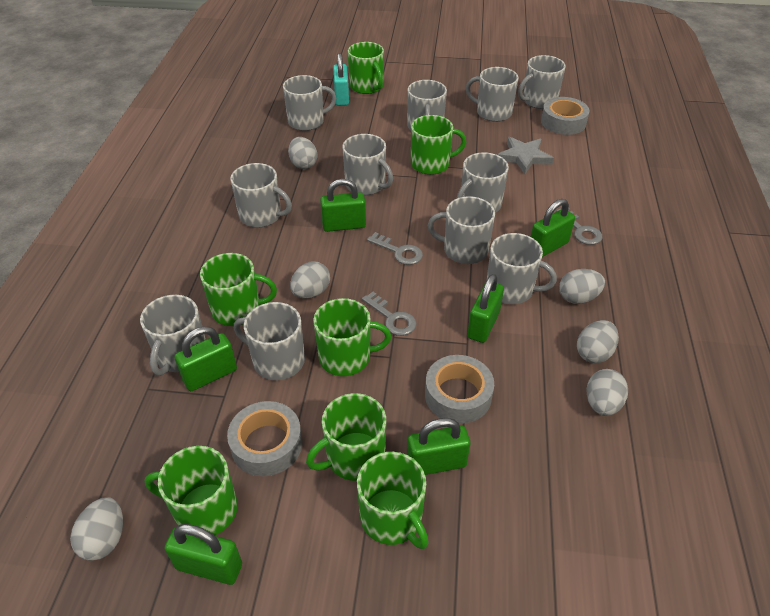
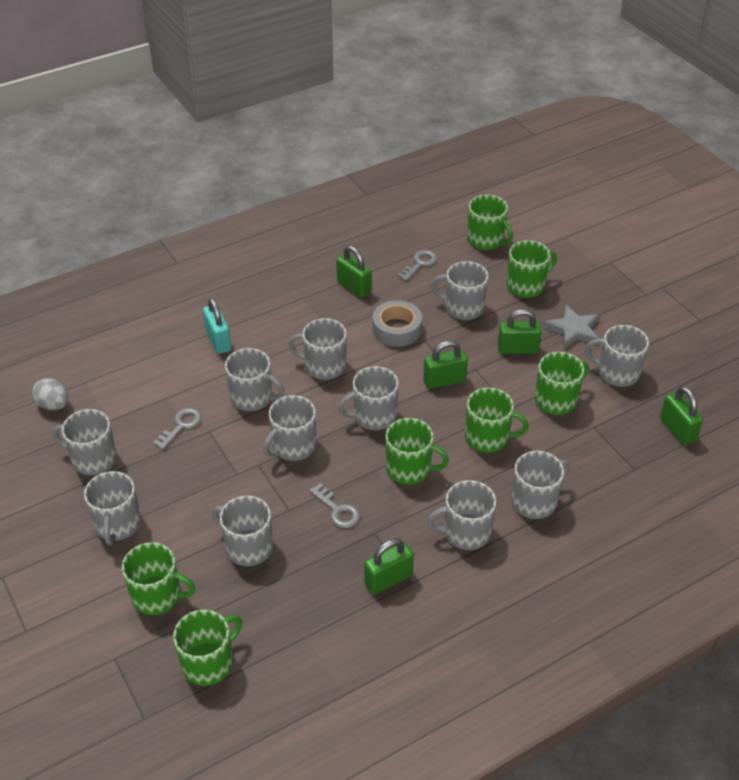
green padlock: [164,524,242,585] [174,327,237,391] [320,179,366,232] [407,418,470,475] [467,274,504,343] [531,199,575,257] = 6 -> [336,246,372,298] [364,538,414,594] [423,340,468,389] [498,309,542,354] [660,386,703,445] = 5
grey egg: [70,497,123,561] [288,137,318,169] [290,261,330,299] [559,269,605,304] [577,320,619,363] [586,369,628,416] = 6 -> [32,378,68,410] = 1
grey tape: [227,401,302,476] [425,355,494,424] [541,97,589,135] = 3 -> [373,300,422,347] = 1

